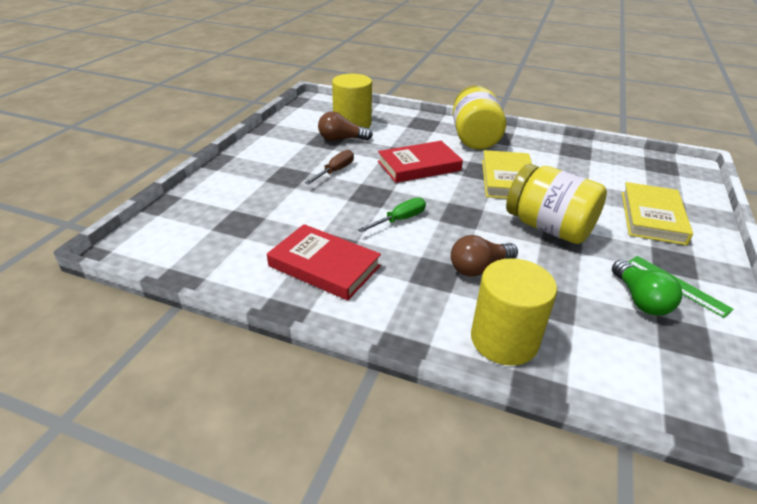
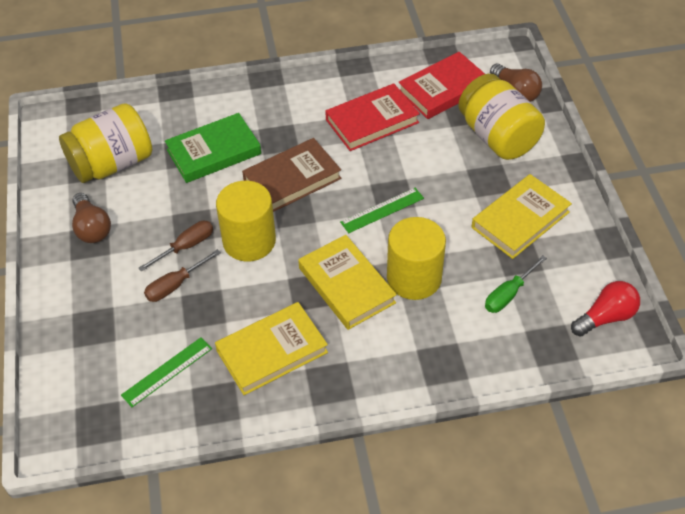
brown book: none = 0 -> [242,138,342,212] = 1
brown screwdriver: [305,150,354,184] = 1 -> [138,221,213,272] [144,249,221,302] = 2
green book: none = 0 -> [165,113,261,183] = 1
green light bulb: [612,260,682,316] = 1 -> none = 0
green ruler: [628,256,734,318] = 1 -> [121,337,212,407] [340,188,424,233] = 2
red light bulb: none = 0 -> [571,281,640,337] = 1
yellow book: [482,150,532,199] [622,182,693,245] = 2 -> [215,302,328,395] [298,235,397,330] [471,174,572,259] = 3

